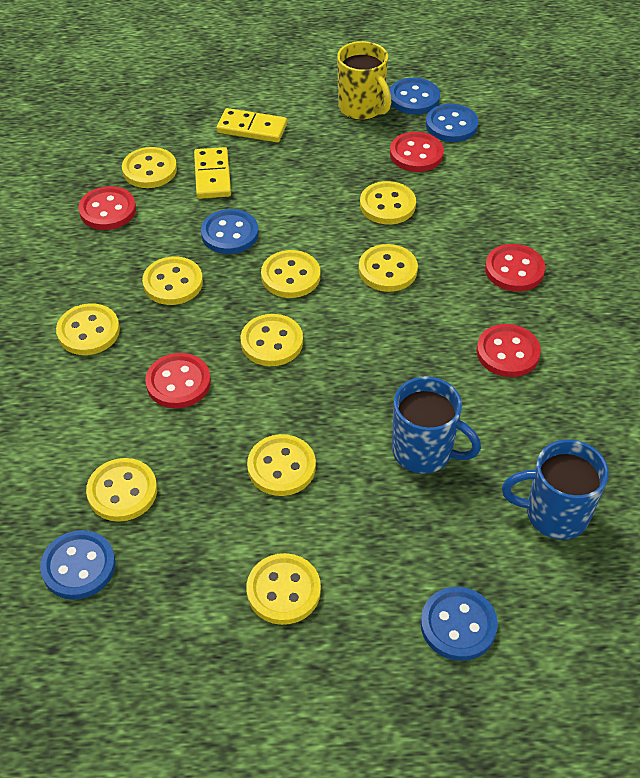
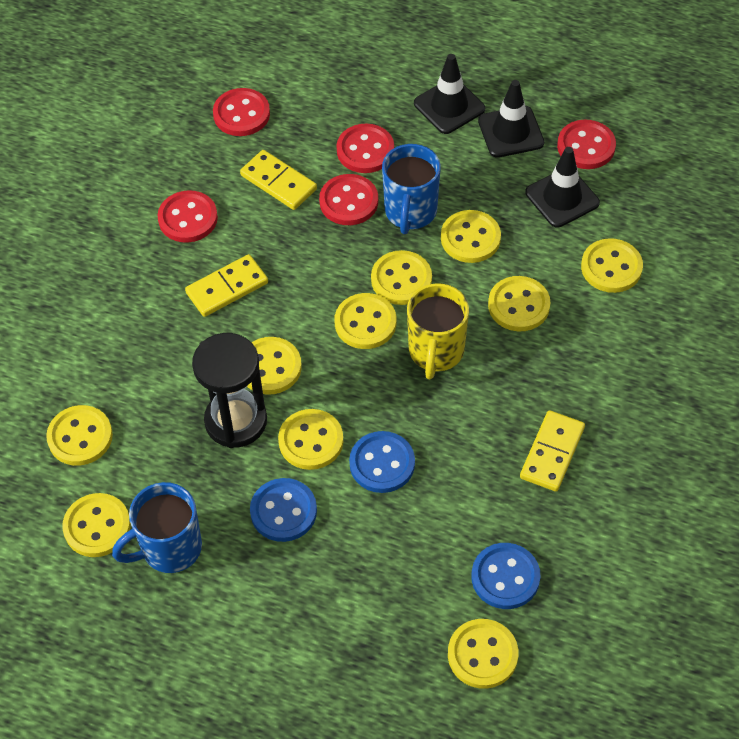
black hourglass: none = 0 -> [192,333,267,448] = 1
black traffic cone: none = 0 -> [414,54,485,134] [478,80,544,158] [525,147,600,228] = 3
blue button: [40,530,115,600] [201,209,258,254] [390,78,440,114] [421,587,498,661] [426,104,478,142] = 5 -> [250,478,317,542] [349,431,415,493] [471,543,540,609] = 3
yellow domino: [194,147,231,199] [217,108,287,142] = 2 -> [185,254,268,317] [240,150,317,210] [520,410,585,492] = 3

